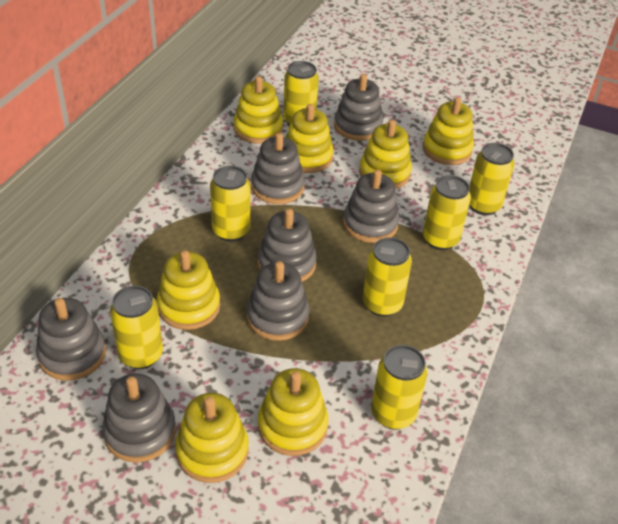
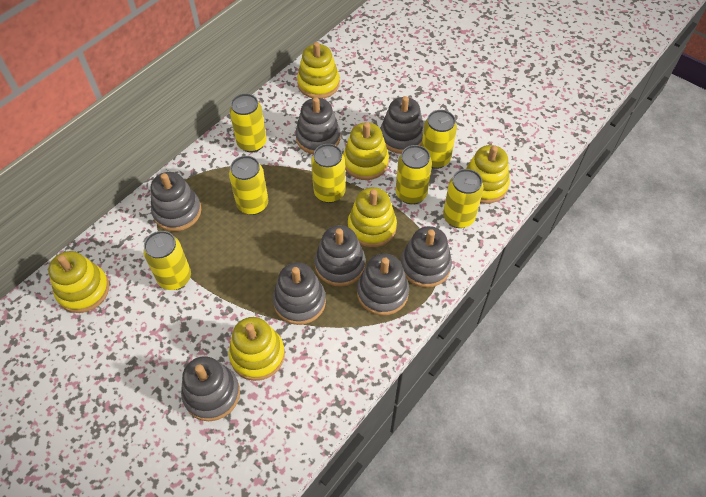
grey stacking toy: [36,298,106,381] [102,373,176,463] [246,261,309,341] [251,133,305,204] [258,209,317,282] [334,74,383,141] [343,170,399,243] = 7 -> [150,172,201,231] [181,356,240,421] [273,263,326,325] [295,97,341,154] [315,225,365,287] [357,253,409,316] [380,96,424,154] [401,226,452,288] = 8
yellow stacking toy: [157,250,220,330] [175,393,249,483] [234,76,283,144] [258,368,328,456] [286,104,334,173] [359,120,412,189] [423,97,474,165] = 7 -> [48,251,109,313] [229,317,285,381] [297,42,340,98] [343,122,389,180] [348,187,397,247] [466,145,510,204] = 6

